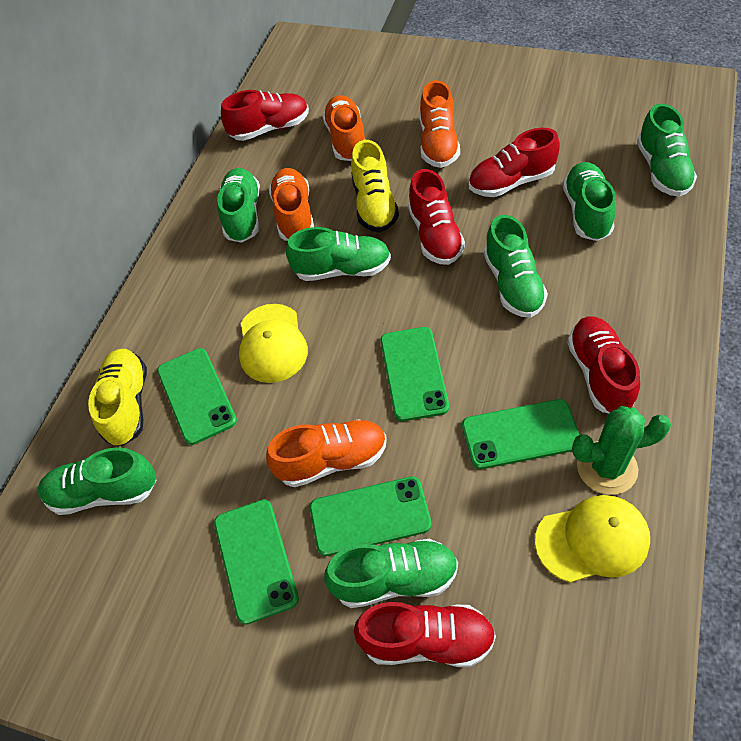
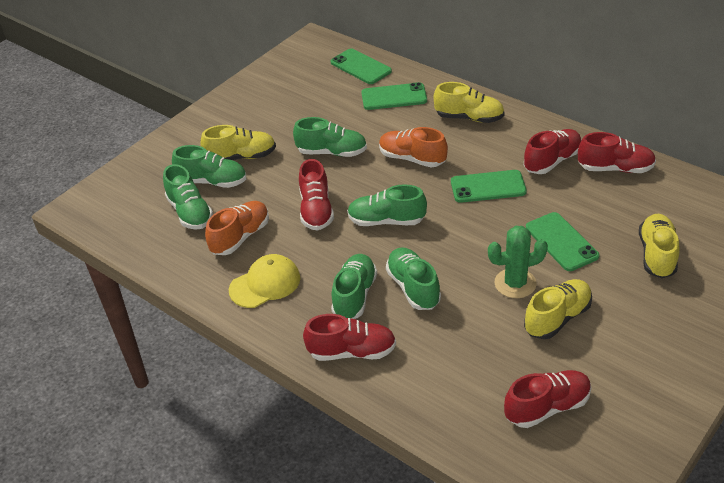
green phone: [157,348,237,445] [214,499,299,625] [310,476,431,556] [380,327,449,421] [462,399,580,469] = 5 -> [331,48,392,84] [361,82,427,110] [451,170,527,203] [526,212,600,271] = 4
green shoe: [38,447,157,515] [217,168,260,243] [286,227,391,281] [324,539,458,608] [484,215,548,318] [563,162,616,241] [637,104,697,197] = 7 -> [163,164,213,229] [172,145,246,188] [293,117,367,157] [331,254,377,319] [347,184,427,226] [386,247,441,310] = 6
orange shoe: [266,419,387,487] [269,168,314,241] [322,95,365,161] [420,80,460,168] = 4 -> [205,201,269,255] [379,127,448,168] = 2
yellow cap: [239,304,308,383] [535,495,650,583] = 2 -> [229,254,300,308] = 1
yellow shoe: [88,349,147,446] [351,140,399,232] = 2 -> [200,125,276,160] [434,82,505,123] [524,279,592,339] [639,214,679,278] = 4

